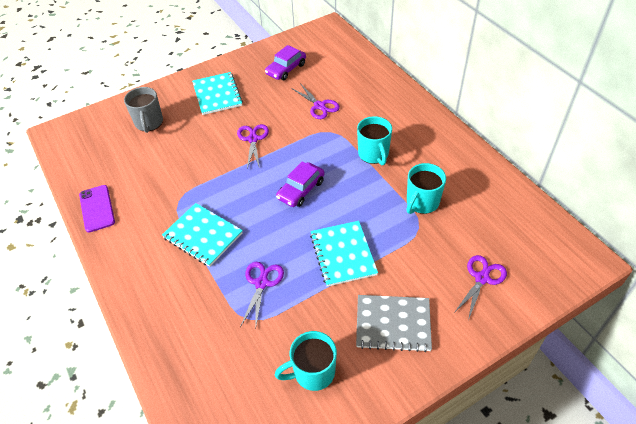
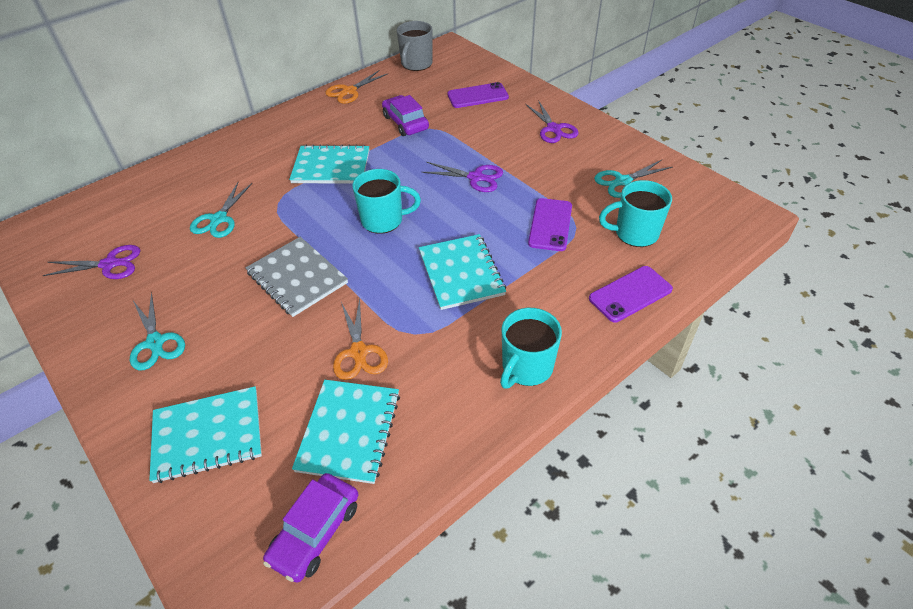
orange scissors: none = 0 -> [325,70,387,104] [333,298,388,380] = 2
purple phone: [79,185,115,233] = 1 -> [447,82,509,108] [528,198,572,251] [589,266,673,323] = 3
purple scissors: [237,124,269,168] [240,262,284,330] [291,83,340,119] [454,255,507,320] = 4 -> [42,245,140,279] [422,162,503,192] [526,100,579,143] = 3
turquoise notebook: [162,203,243,267] [192,72,243,115] [310,221,378,287] = 3 -> [149,386,262,483] [289,145,369,184] [292,380,400,484] [419,234,506,310] = 4
turquoise scissors: none = 0 -> [130,292,185,371] [190,182,252,238] [594,160,673,198] = 3

